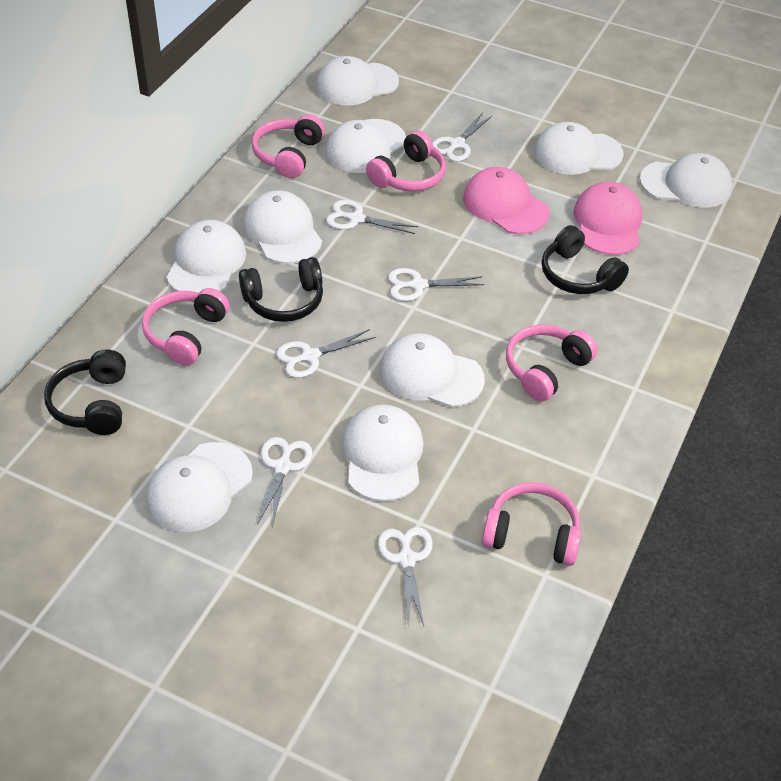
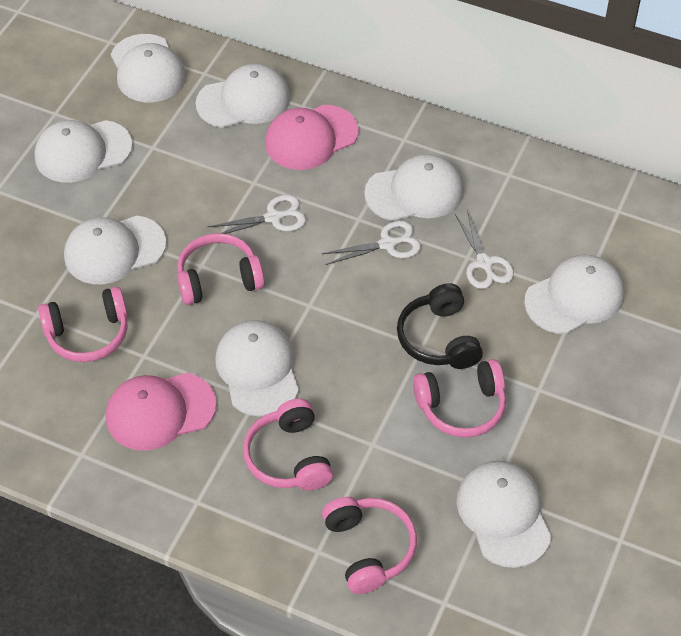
black headphones: [44,349,126,435] [239,257,323,322] [542,225,629,294] = 3 -> [397,283,483,369] = 1
white cap: [146,442,253,532] [166,220,246,293] [243,190,322,264] [316,56,399,105] [325,119,406,173] [342,404,424,502] [380,333,485,408] [534,122,624,175] [640,153,732,208] = 9 -> [35,120,133,183] [64,216,166,284] [111,34,186,102] [196,63,291,128] [215,320,299,417] [364,154,464,221] [456,461,552,568] [524,254,624,334] = 8
white scissors: [257,437,313,527] [276,329,376,378] [326,200,418,234] [378,527,433,626] [388,268,484,301] [432,114,492,162] = 6 -> [207,195,306,234] [322,221,421,265] [455,210,514,289] = 3

